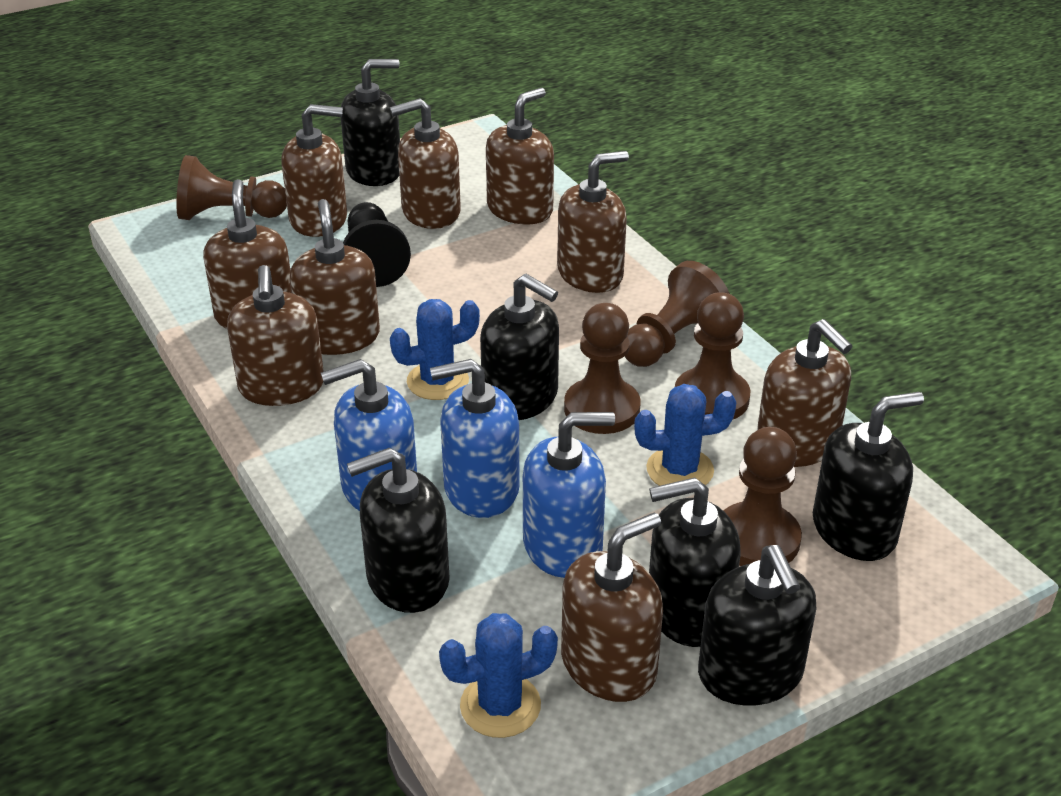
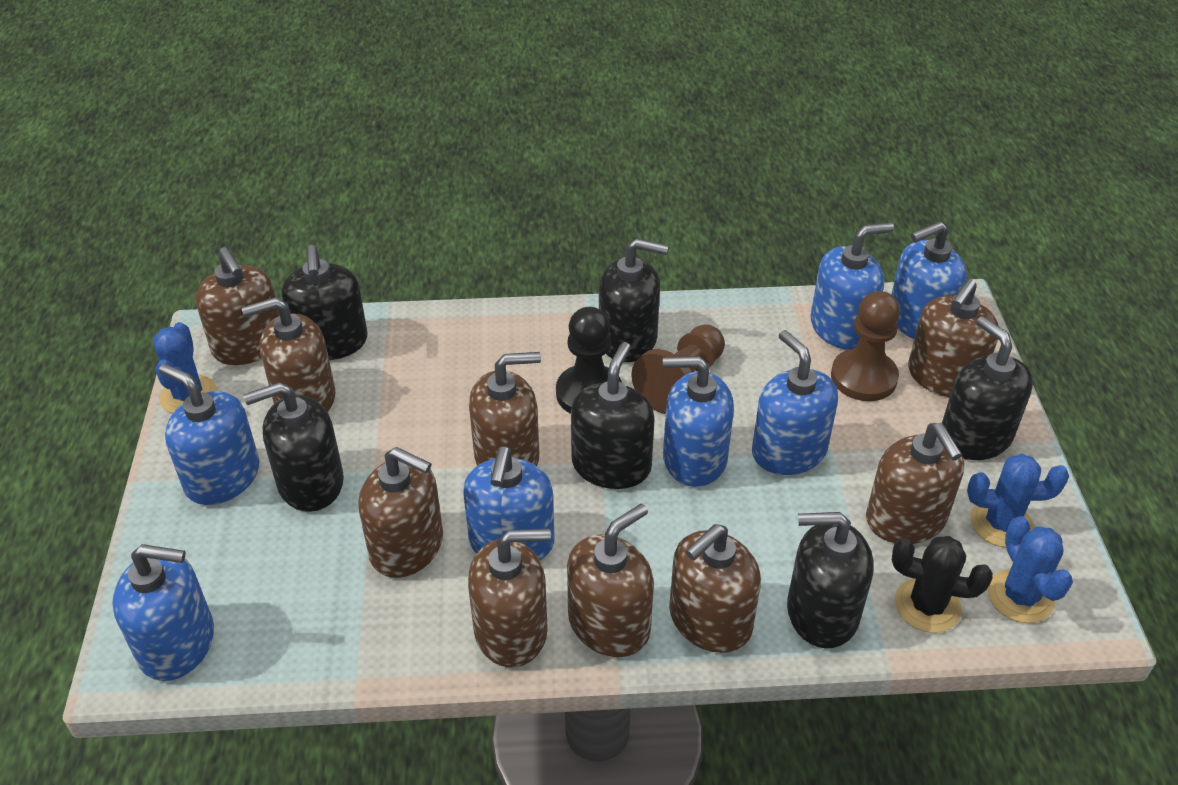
black cactus: none = 0 -> [892,536,993,633] = 1
blue soap dispenser: [321,359,417,511] [430,359,520,518] [523,412,615,578] = 3 -> [112,544,214,681] [159,364,259,505] [463,446,554,561] [663,356,734,487] [752,330,838,475] [811,222,894,350] [891,221,967,339] = 7
brown pawn: [176,155,287,220] [564,303,640,434] [625,261,730,367] [675,292,751,419] [724,427,802,566] = 5 -> [631,324,725,414] [831,291,900,401] = 2

